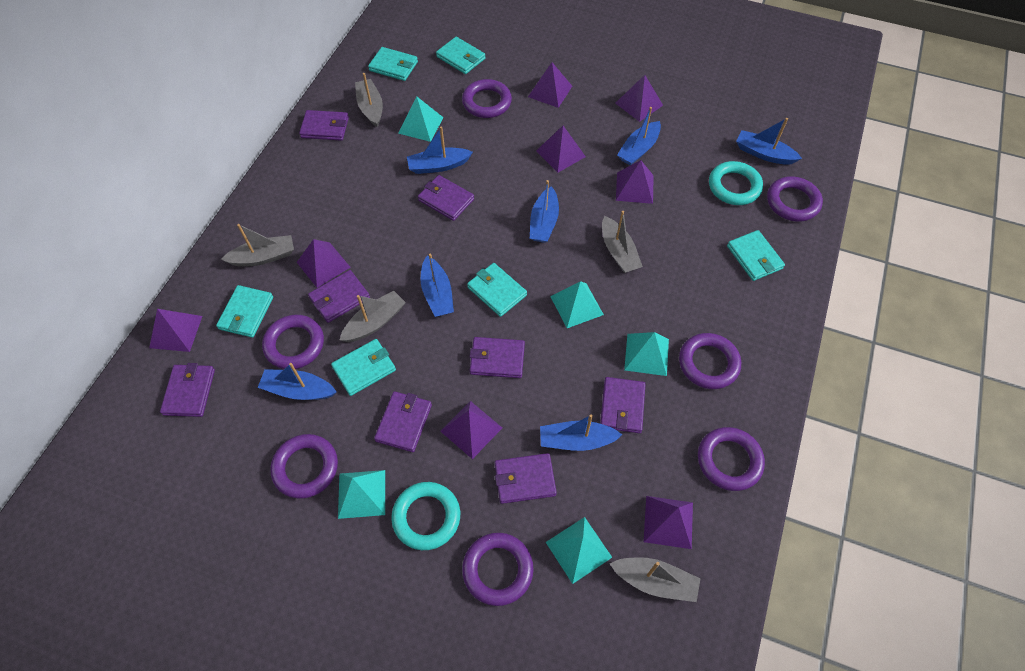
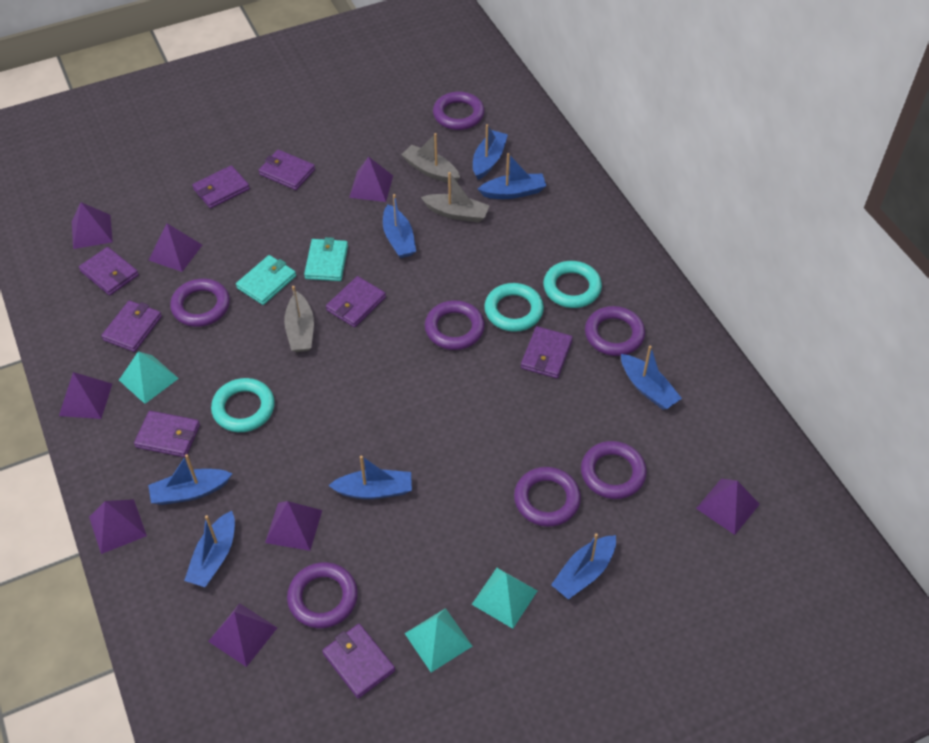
blue boat: [257,363,337,400] [407,127,473,174] [421,254,454,317] [530,180,559,243] [540,414,622,451] [617,107,661,165] [736,118,802,165] = 7 -> [148,454,233,505] [184,511,235,587] [328,455,412,499] [383,194,416,258] [473,124,508,180] [478,153,546,199] [551,533,616,600] [621,346,682,410] = 8
grey boat: [221,224,294,267] [340,291,406,342] [355,73,383,127] [602,211,643,273] [610,557,701,602] = 5 -> [284,286,314,352] [401,133,460,183] [421,172,490,223] = 3
turquoise pyramid: [338,470,385,519] [398,97,444,142] [546,517,612,584] [550,281,604,328] [624,332,669,376] = 5 -> [119,351,179,404] [404,608,472,672] [471,568,537,629] = 3
turquoise ring: [391,482,460,550] [709,161,763,205] = 2 -> [211,378,275,432] [484,283,544,332] [543,261,602,308] = 3
turquoise wallet: [216,285,273,338] [331,339,396,396] [368,47,418,81] [436,37,486,74] [467,263,527,317] [727,230,785,281] = 6 -> [236,255,296,305] [304,237,348,281] = 2

